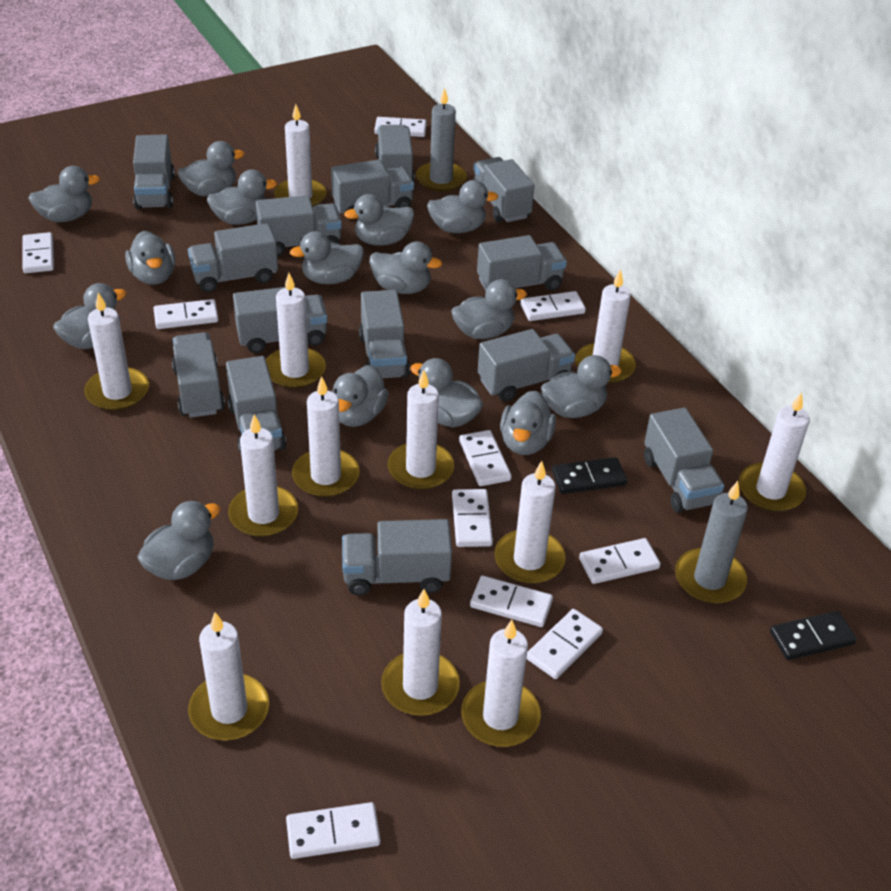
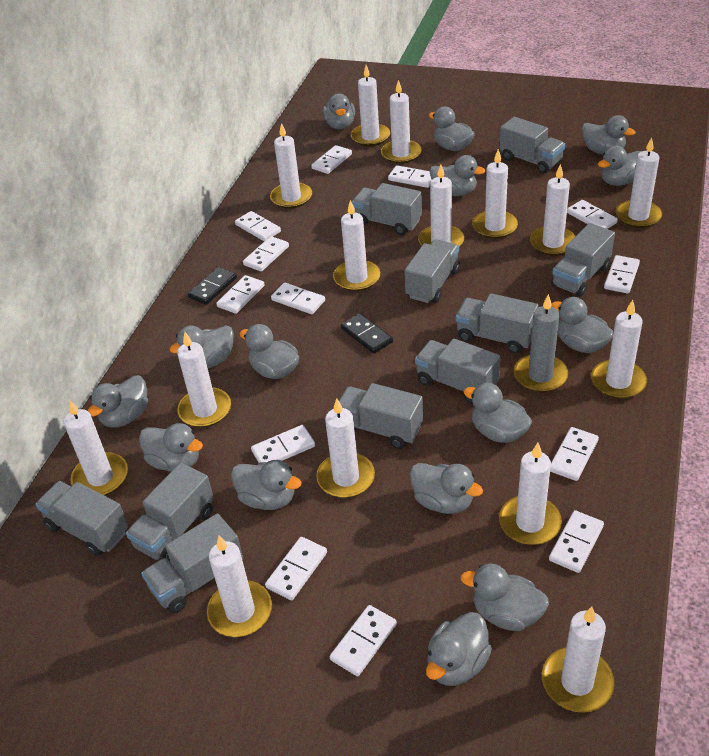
grey candle: [416,88,467,192] [675,481,748,604] = 2 -> [514,294,569,392] = 1
grey truck: [133,134,175,209] [172,332,225,418] [188,223,278,292] [226,356,286,454] [233,287,327,353] [256,195,342,256] [331,160,414,220] [342,519,452,595] [359,290,410,378] [375,125,414,182] [473,157,534,222] [477,235,567,291] [478,329,575,402] [644,408,724,513] = 14 -> [35,481,128,556] [126,463,214,561] [141,513,243,613] [339,383,423,449] [352,183,422,235] [404,239,460,303] [415,338,500,404] [456,293,538,353] [499,117,565,173] [551,223,615,297] = 10
white candle: [84,293,149,411] [188,612,269,740] [228,414,298,537] [266,273,326,388] [274,104,327,207] [292,376,360,497] [381,589,460,716] [388,370,454,490] [461,620,541,747] [494,461,565,584] [575,269,636,384] [739,392,810,512] = 12 -> [64,400,128,496] [177,332,231,427] [207,536,272,637] [270,123,312,209] [316,398,375,498] [333,200,380,291] [351,65,390,146] [381,80,422,164] [418,164,464,247] [472,149,518,239] [499,443,562,545] [530,164,576,256] [542,606,615,713] [591,300,647,399] [616,137,663,228] = 15
white domino: [23,232,54,273] [154,299,218,329] [286,802,380,859] [374,117,427,137] [452,489,493,547] [459,430,512,486] [470,576,553,627] [520,291,586,321] [526,609,603,679] [579,538,661,584] = 10 -> [216,275,264,314] [235,211,281,241] [243,236,289,272] [251,425,315,463] [265,537,327,600] [271,283,325,314] [311,145,352,174] [330,605,397,676] [388,165,432,188] [549,510,604,573] [550,427,599,481] [567,200,618,229] [604,255,640,294] = 13

